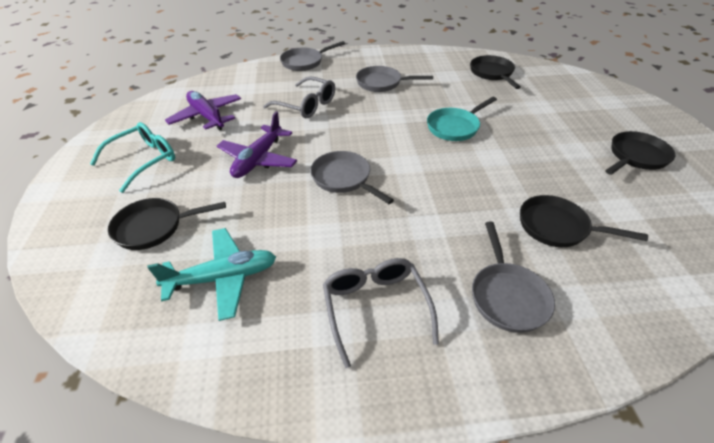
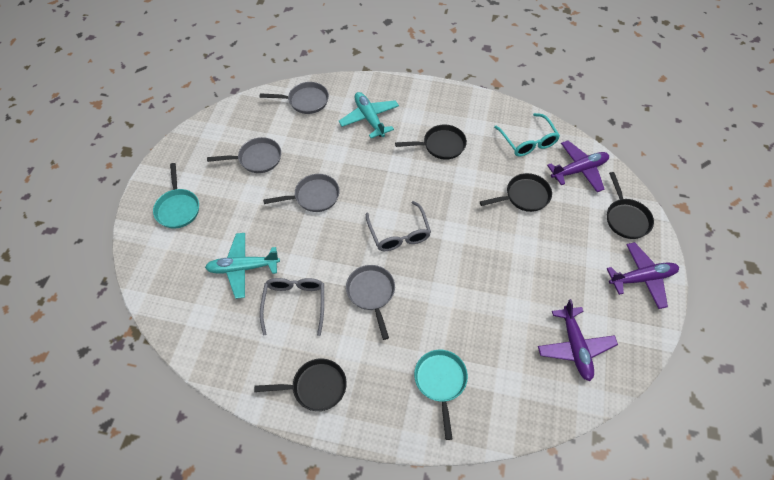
purple plane: [165,91,241,131] [217,111,297,178] = 2 -> [538,299,618,381] [547,141,609,192] [606,242,679,309] = 3
turquoise pan: [427,97,497,141] = 1 -> [153,163,199,229] [414,350,468,440] = 2
turquoise plane: [147,228,276,321] = 1 -> [205,233,280,299] [339,92,399,138] = 2

